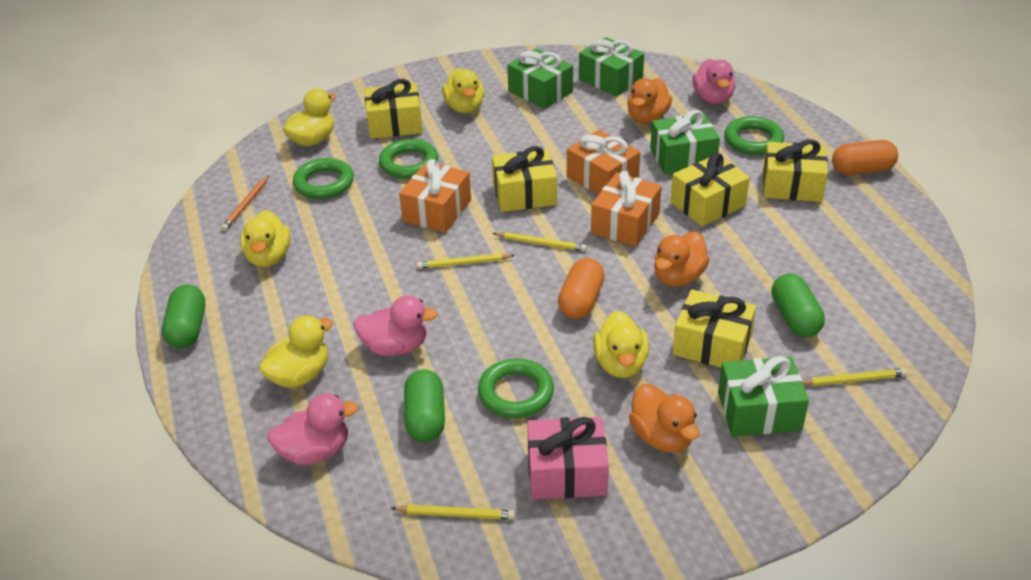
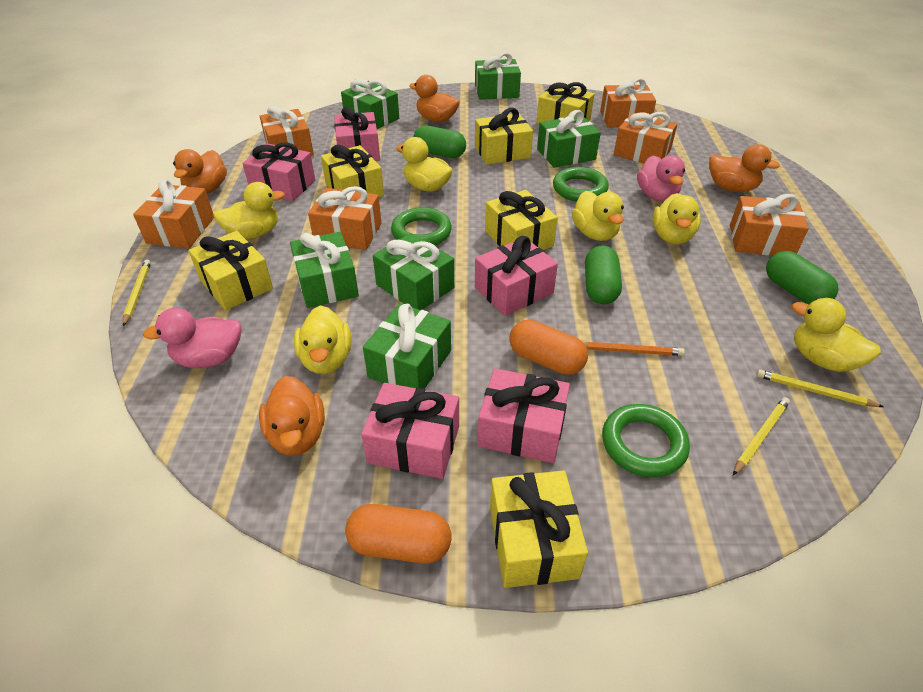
green gift: [507,48,573,109] [579,37,644,97] [650,110,720,174] [718,356,809,436] = 4 -> [290,232,359,308] [341,79,399,129] [363,303,451,389] [373,233,454,310] [475,52,521,100] [537,110,601,168] = 6
green ring: [293,158,354,199] [379,139,438,179] [478,358,554,418] [724,116,784,155] = 4 -> [391,207,452,245] [553,167,609,202] [602,404,690,477] = 3
orange duck: [627,78,672,123] [629,384,699,453] [654,232,710,287] = 3 -> [173,149,227,194] [259,376,325,456] [409,75,460,122] [709,145,780,192] = 4
orange gift: [399,159,471,233] [567,130,640,195] [591,171,662,247] = 3 -> [133,179,214,248] [260,106,314,156] [308,186,382,250] [600,78,656,127] [614,112,678,163] [730,194,809,256] = 6
pink duck: [267,393,359,465] [354,295,438,356] [692,59,736,104] = 3 -> [143,308,241,368] [637,155,685,202] = 2
pink gift: [527,417,609,499] = 1 -> [242,142,315,201] [334,107,380,161] [361,383,459,479] [475,236,558,316] [478,368,570,463] = 5
yellow duck: [240,210,290,267] [259,315,333,388] [283,89,336,146] [442,68,484,113] [593,311,649,378] = 5 -> [213,182,285,239] [294,305,352,374] [396,137,453,192] [572,191,624,241] [653,193,701,244] [792,298,881,372] = 6
yellow gift: [364,79,422,139] [492,146,557,212] [670,153,750,226] [672,289,756,368] [763,139,828,202] = 5 -> [188,231,273,310] [321,145,384,197] [475,108,533,164] [485,190,558,250] [490,470,588,588] [536,82,594,124] = 6
yellow pencil: [391,505,515,520] [417,253,515,269] [492,232,587,252] [802,369,907,386] = 4 -> [123,259,151,326] [733,397,790,475] [757,370,884,407] = 3

